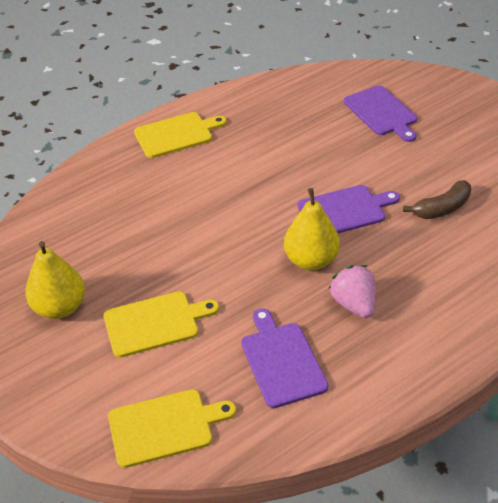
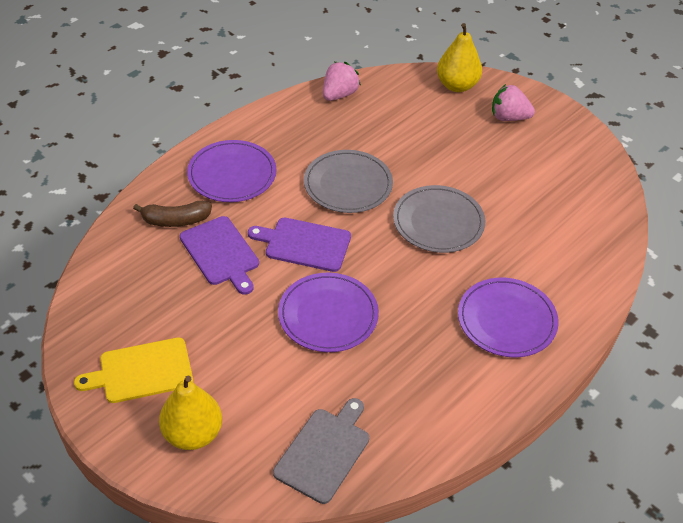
grey cutting board: none = 0 -> [273,398,369,504] = 1
grey plate: none = 0 -> [304,150,393,213] [393,185,485,253] = 2
pink strawberry: [329,265,376,318] = 1 -> [323,62,361,101] [492,84,535,121] = 2
purple cutting board: [241,309,328,408] [297,185,400,233] [344,85,417,142] = 3 -> [180,216,259,295] [248,218,351,272] = 2
purple plate: none = 0 -> [187,140,277,202] [278,273,379,352] [458,278,559,357] = 3
yellow cutting board: [103,291,219,358] [108,389,236,468] [134,112,227,158] = 3 -> [74,337,193,403] = 1

